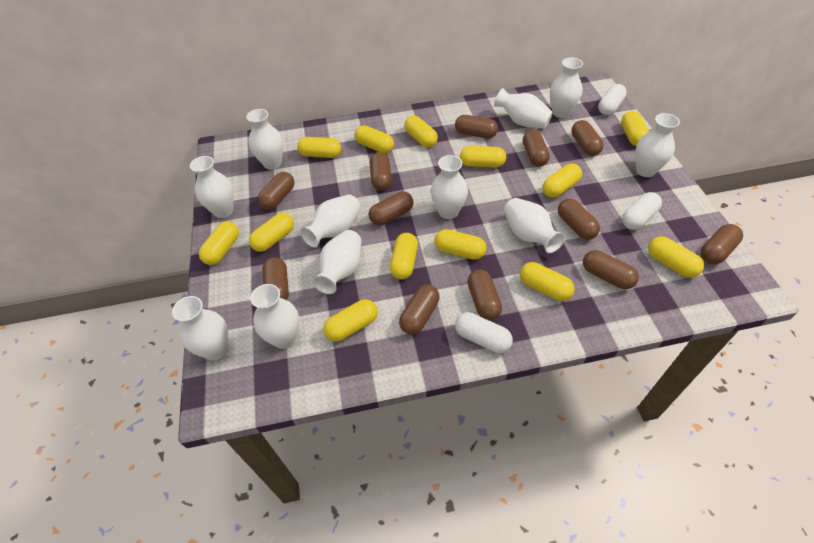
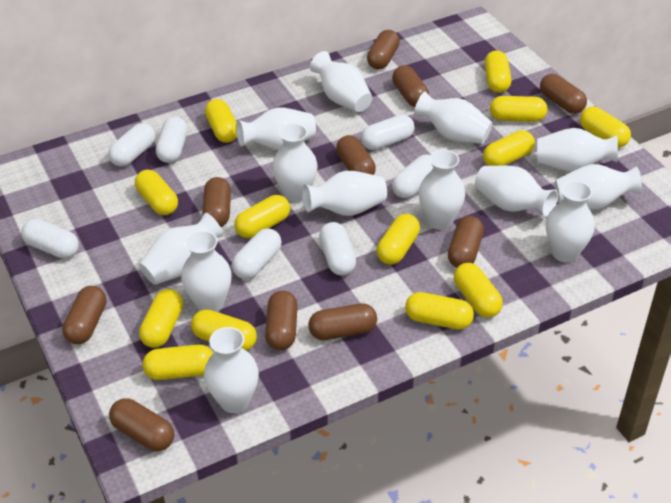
brown capsule: [258,172,295,210] [262,257,289,300] [369,191,414,225] [370,152,392,191] [399,285,440,335] [455,115,498,138] [467,269,502,320] [523,130,550,167] [558,198,600,240] [571,120,604,156] [583,250,639,289] [701,224,743,264] = 12 -> [62,286,107,344] [109,398,174,451] [202,177,231,227] [265,291,298,350] [308,303,377,340] [336,135,376,175] [367,30,400,69] [392,65,429,107] [448,216,484,268] [540,74,587,114] = 10
white capsule: [455,312,513,353] [598,84,627,115] [622,192,662,230] = 3 -> [21,219,79,259] [108,123,156,167] [156,117,188,163] [232,228,282,279] [319,222,356,275] [361,115,415,150] [392,155,433,198] = 7
white vase: [172,296,228,361] [190,156,234,218] [246,109,283,170] [250,284,299,349] [300,194,361,248] [312,230,362,294] [431,155,468,219] [494,88,553,129] [504,198,565,253] [550,57,583,118] [635,113,680,177] = 11 -> [139,213,223,285] [181,231,232,312] [204,327,259,413] [236,107,316,150] [272,123,318,202] [302,171,387,216] [310,51,372,112] [414,91,493,144] [419,150,465,230] [475,166,558,217] [537,128,618,172] [546,181,595,262] [555,164,642,209] = 13

